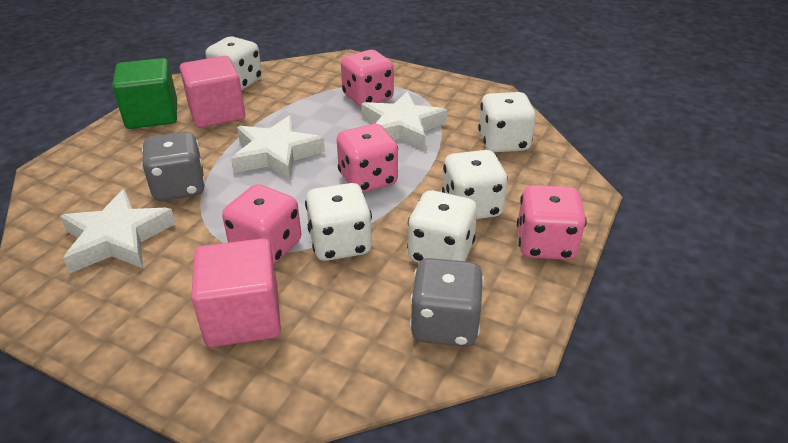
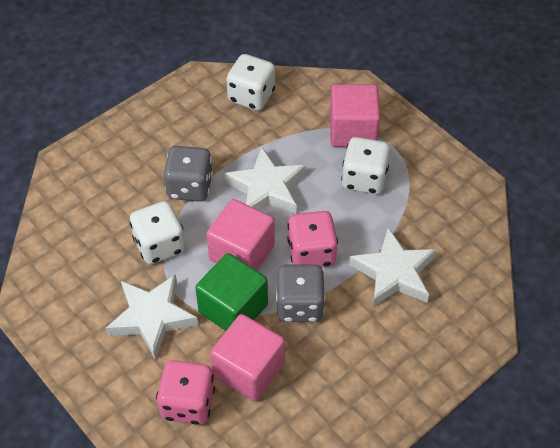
pink cube: [180,56,245,128] [191,238,281,347] = 2 -> [206,199,275,270] [210,314,285,401] [330,84,380,147] = 3
pink dice: [222,184,301,264] [337,124,398,192] [341,50,394,106] [517,185,587,260] = 4 -> [156,360,215,425] [287,211,338,267] = 2
white dice: [205,36,262,90] [305,183,372,261] [407,190,477,263] [442,150,508,219] [478,92,536,152] = 5 -> [130,201,185,264] [226,54,275,111] [341,137,390,194] = 3

